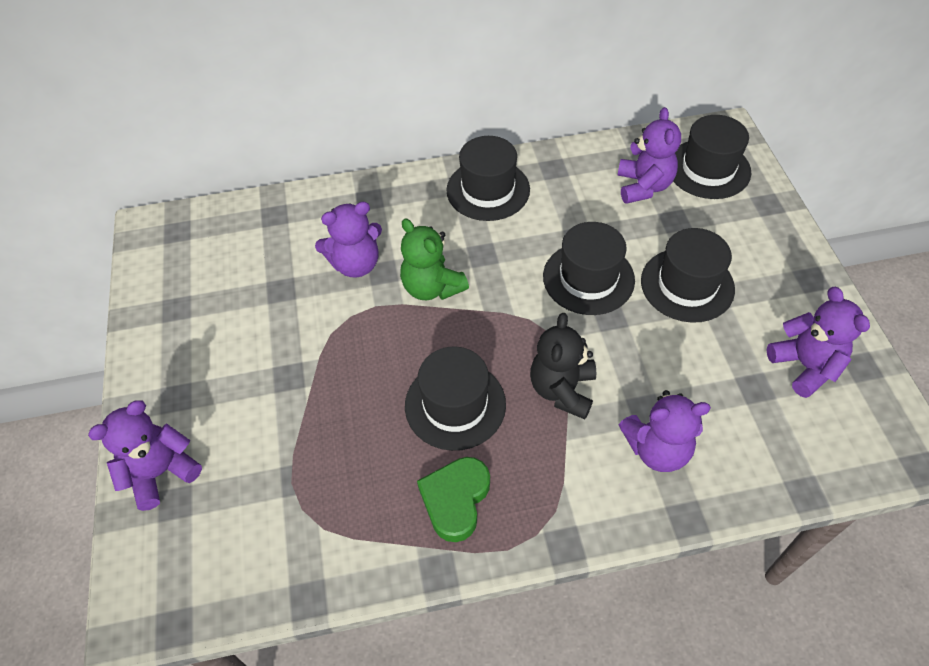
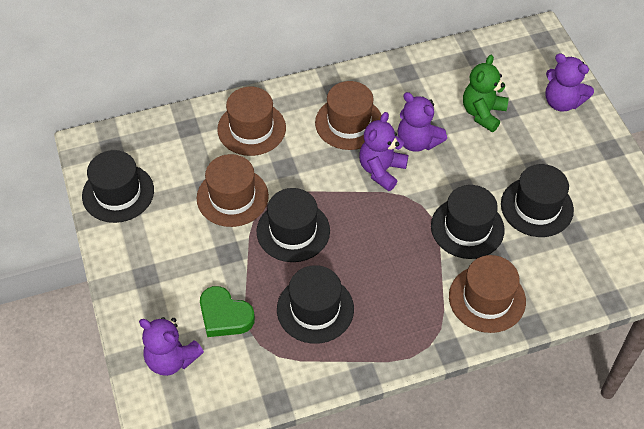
black teddy bear: [530,313,596,419] = 1 -> none = 0
brown hat: none = 0 -> [197,154,269,227] [217,87,286,156] [315,81,381,150] [449,255,526,333] = 4
purple teddy bear: [88,400,202,511] [315,201,382,277] [617,107,681,204] [619,390,711,472] [767,287,870,398] = 5 -> [139,317,204,376] [359,112,408,191] [398,92,447,152] [546,53,594,112] = 4

